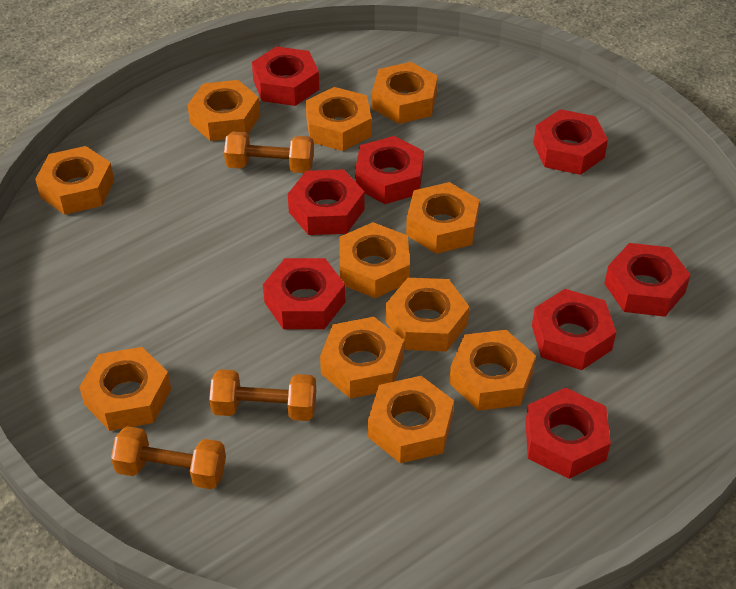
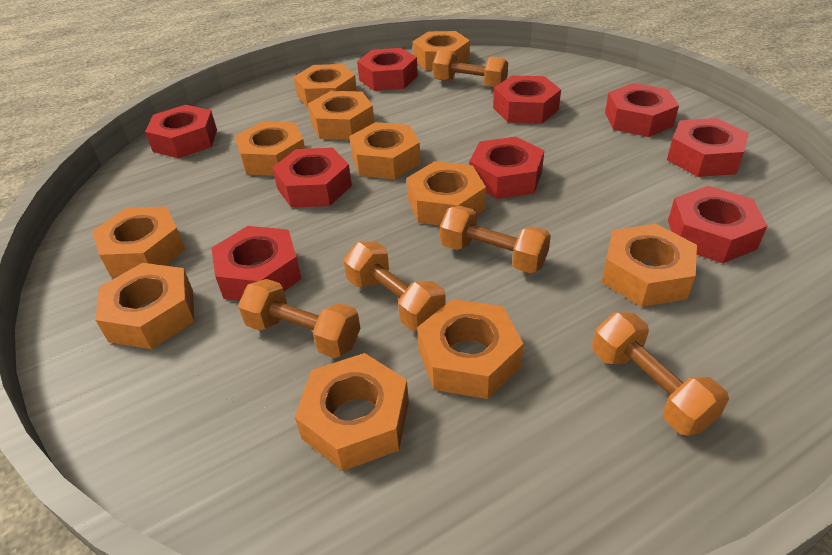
orange dumbbell: [111,426,226,489] [209,369,316,421] [224,131,314,173] = 3 -> [238,279,360,358] [344,242,446,331] [433,50,508,88] [440,206,551,273] [592,312,729,436] = 5
red nut: [252,46,319,106] [263,258,345,329] [288,169,364,235] [355,136,424,204] [525,387,611,479] [532,289,616,370] [533,109,608,175] [604,243,691,317] = 8 -> [145,105,217,158] [211,226,302,301] [272,148,352,208] [357,48,418,91] [469,137,544,199] [493,75,561,124] [605,83,679,137] [667,118,749,177] [668,186,767,263] = 9

